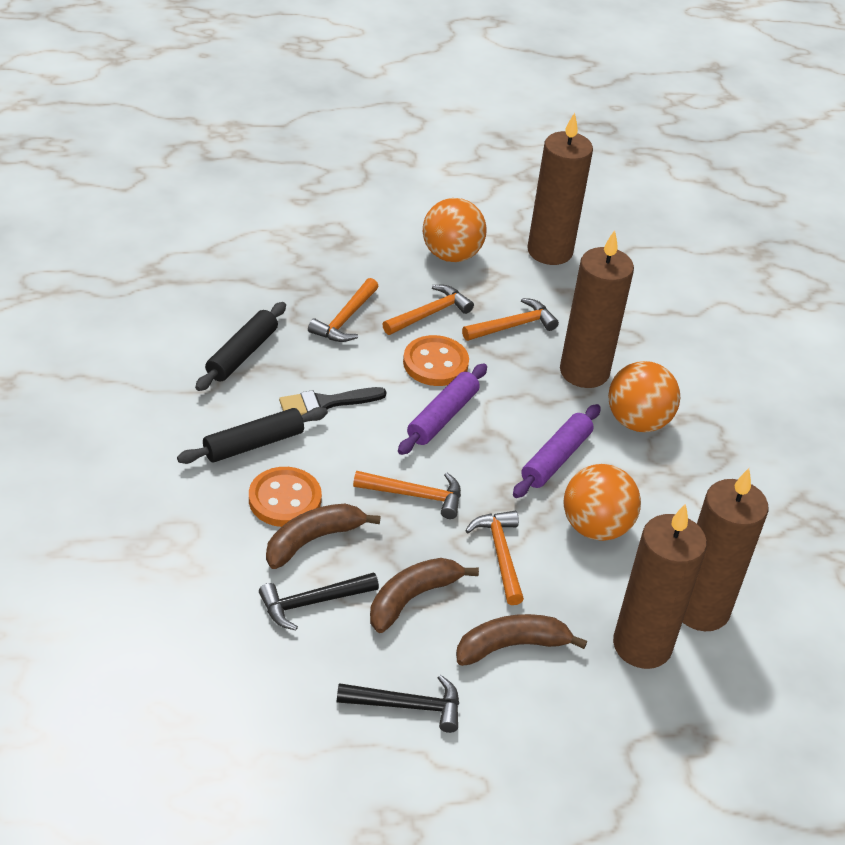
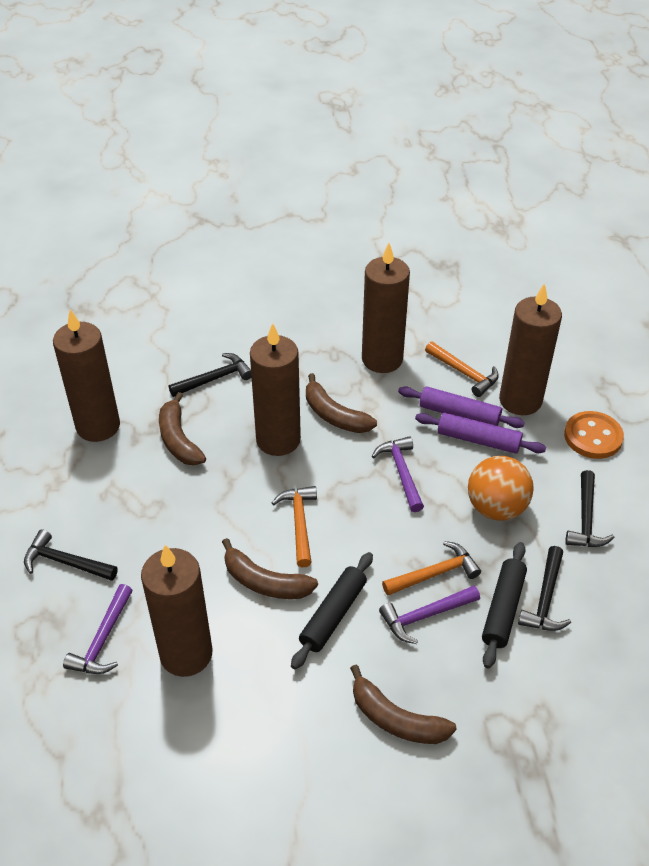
black brush: [279,387,386,415] = 1 -> none = 0
black hammer: [259,572,379,630] [337,675,459,733] = 2 -> [24,529,118,581] [169,353,251,397] [518,546,571,631] [565,470,614,547] = 4
brown banana: [266,504,381,569] [370,558,479,633] [456,614,587,666] = 3 -> [159,392,206,466] [222,538,318,599] [306,373,377,433] [350,665,457,744] = 4
brown candle: [527,113,593,265] [560,230,634,388] [613,504,707,669] [683,468,769,631] = 4 -> [53,309,120,442] [141,545,212,677] [250,323,301,456] [362,243,410,373] [499,283,562,415] = 5
orange ball: [423,198,487,262] [564,464,641,541] [608,361,680,432] = 3 -> [468,456,534,521] = 1
orange button: [249,467,322,527] [403,335,469,386] = 2 -> [564,411,624,459] = 1
orange hammer: [308,278,379,342] [353,471,461,519] [382,285,474,335] [462,298,559,341] [465,511,524,605] = 5 -> [272,486,317,567] [382,541,481,595] [425,341,499,397] = 3
purple hammer: none = 0 -> [63,584,133,674] [372,436,424,512] [379,586,480,644] = 3

